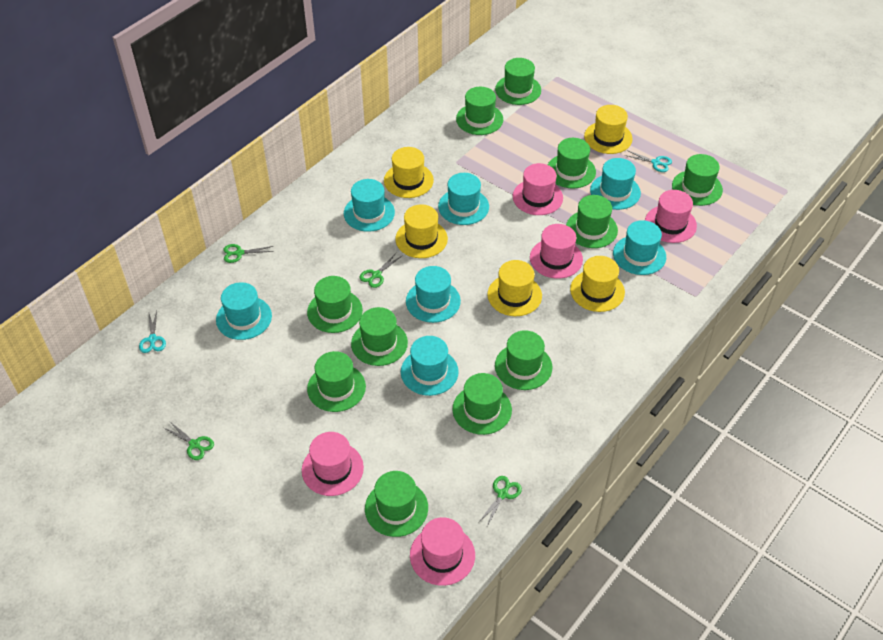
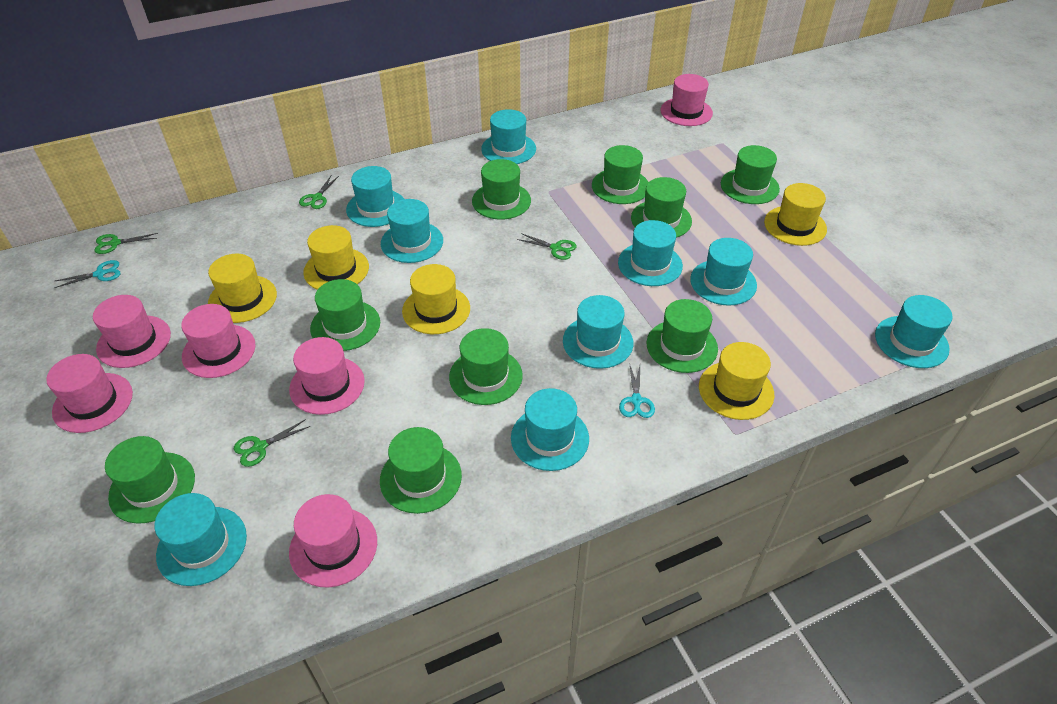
green hat: [307,276,363,333] [307,351,366,412] [351,307,408,366] [365,471,428,537] [453,373,512,435] [456,87,503,135] [495,58,541,105] [495,330,553,390] [548,138,596,188] [566,195,618,248] [672,154,723,206] = 11 -> [105,436,195,524] [310,279,380,351] [380,427,462,514] [449,328,523,405] [472,159,531,220] [592,145,649,204] [631,177,692,238] [647,299,718,373] [721,145,780,204] = 9
pink hat: [302,432,364,496] [410,517,475,586] [513,163,563,215] [530,224,583,279] [645,190,697,243] = 5 -> [46,354,133,433] [93,295,171,368] [181,304,256,378] [289,337,365,415] [289,494,377,588] [661,74,713,126] = 6
turquoise hat: [216,282,272,340] [344,179,395,232] [401,336,459,396] [406,266,461,323] [438,173,489,225] [590,158,641,210] [613,220,666,275] = 7 -> [154,493,247,586] [346,166,404,227] [381,199,443,263] [481,109,536,164] [511,388,589,471] [563,295,633,369] [618,220,683,286] [690,238,757,306] [875,295,953,368] = 9

